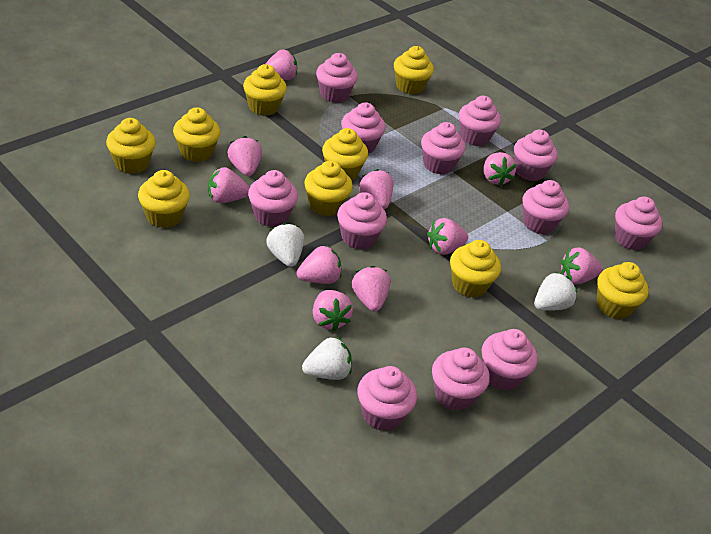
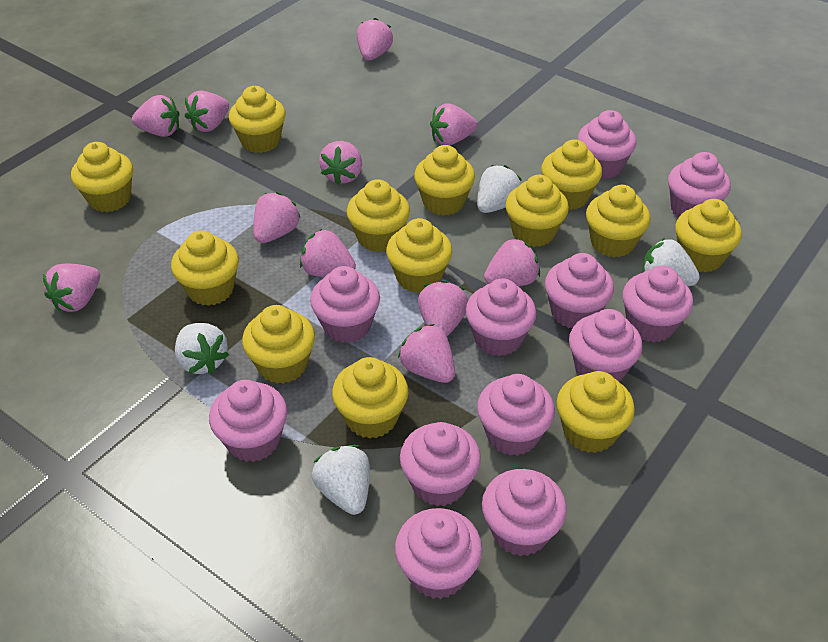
pink strawberry: [208,167,250,203] [227,136,262,176] [265,49,297,80] [297,246,342,284] [313,290,353,331] [352,266,391,312] [359,169,394,209] [427,218,468,255] [484,152,517,186] [561,247,603,284] = 10 -> [43,264,100,312] [132,95,180,137] [185,90,229,132] [253,192,301,243] [300,229,356,277] [319,141,362,185] [357,18,393,61] [398,324,455,383] [418,280,468,336] [430,103,478,145] [484,238,540,286] = 11
white strawberry: [266,223,304,267] [302,337,352,380] [534,272,577,311] = 3 -> [175,323,229,374] [312,445,370,515] [477,165,522,213] [642,238,700,286] = 4
yellow cupcake: [106,118,156,174] [138,170,190,228] [173,107,220,162] [243,64,287,116] [304,161,353,216] [322,128,368,180] [394,46,434,95] [450,240,501,298] [597,262,649,319] = 9 -> [71,142,133,212] [171,230,239,306] [229,86,286,153] [242,305,315,384] [332,357,408,439] [347,179,410,252] [386,218,452,293] [414,145,475,216] [505,175,569,247] [541,140,602,210] [557,371,635,453] [586,185,650,257] [675,199,742,272] = 13

